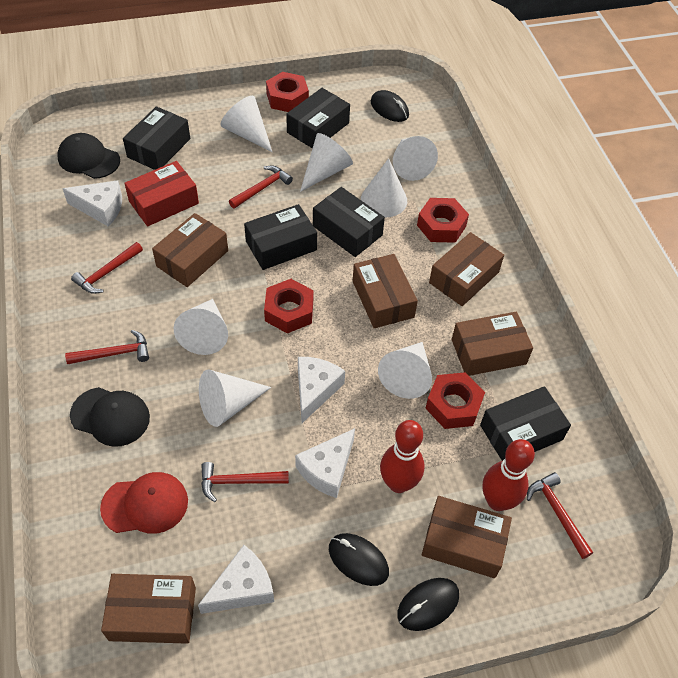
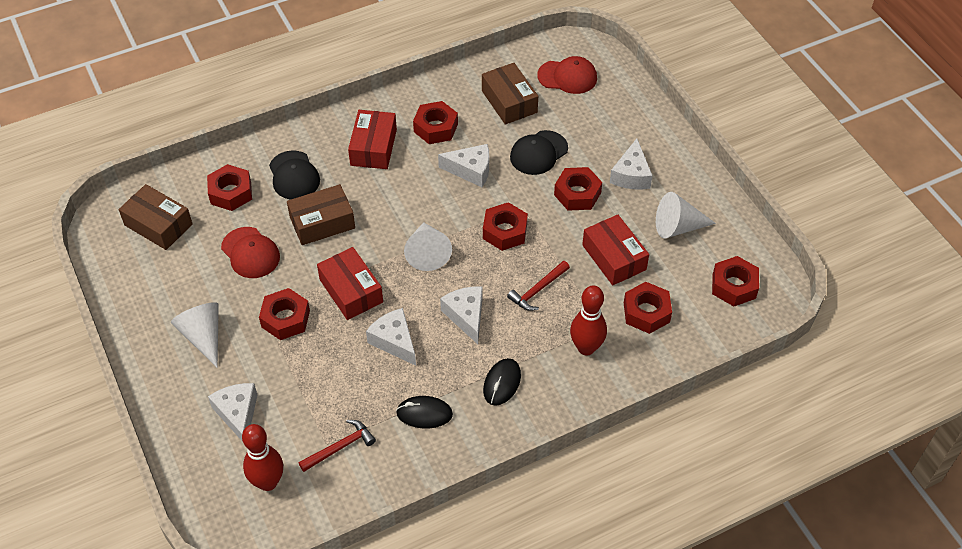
black box: [123,106,190,170] [244,204,317,270] [286,88,350,148] [313,187,385,257] [480,386,571,461] = 5 -> none = 0
black mouse: [329,533,389,586] [371,90,409,122] [397,578,459,631] = 3 -> [396,396,453,429] [483,358,521,405] = 2
brown box: [101,574,196,644] [152,213,228,287] [353,254,418,328] [422,496,512,578] [429,232,504,306] [452,312,533,376] = 6 -> [119,184,193,250] [287,184,355,245] [482,63,538,125] = 3
red box: [124,161,199,226] = 1 -> [317,247,383,320] [348,110,397,169] [582,214,649,285] = 3
red cap: [100,472,188,534] = 1 -> [221,227,280,278] [537,56,597,94] = 2
red hammer: [65,330,149,364] [71,242,143,294] [201,462,289,502] [229,166,293,209] [527,472,593,559] = 5 -> [298,420,376,472] [507,261,570,311] = 2
red nut: [264,279,314,333] [266,72,309,112] [417,198,469,243] [425,372,485,429] = 4 -> [207,164,252,211] [259,288,310,340] [413,101,458,144] [483,202,528,251] [554,167,602,211] [624,282,672,334] [712,256,759,307] = 7
white cheese: [63,180,122,226] [198,545,274,614] [295,428,355,498] [298,357,345,423] = 4 -> [208,383,257,442] [366,308,416,366] [438,144,489,187] [440,286,483,344] [610,138,653,189] = 5
white cone: [174,299,228,355] [199,370,271,427] [220,96,272,152] [300,133,353,192] [361,158,407,217] [378,342,432,399] [393,136,438,181] = 7 -> [171,302,219,368] [404,222,452,271] [656,192,716,238] = 3

